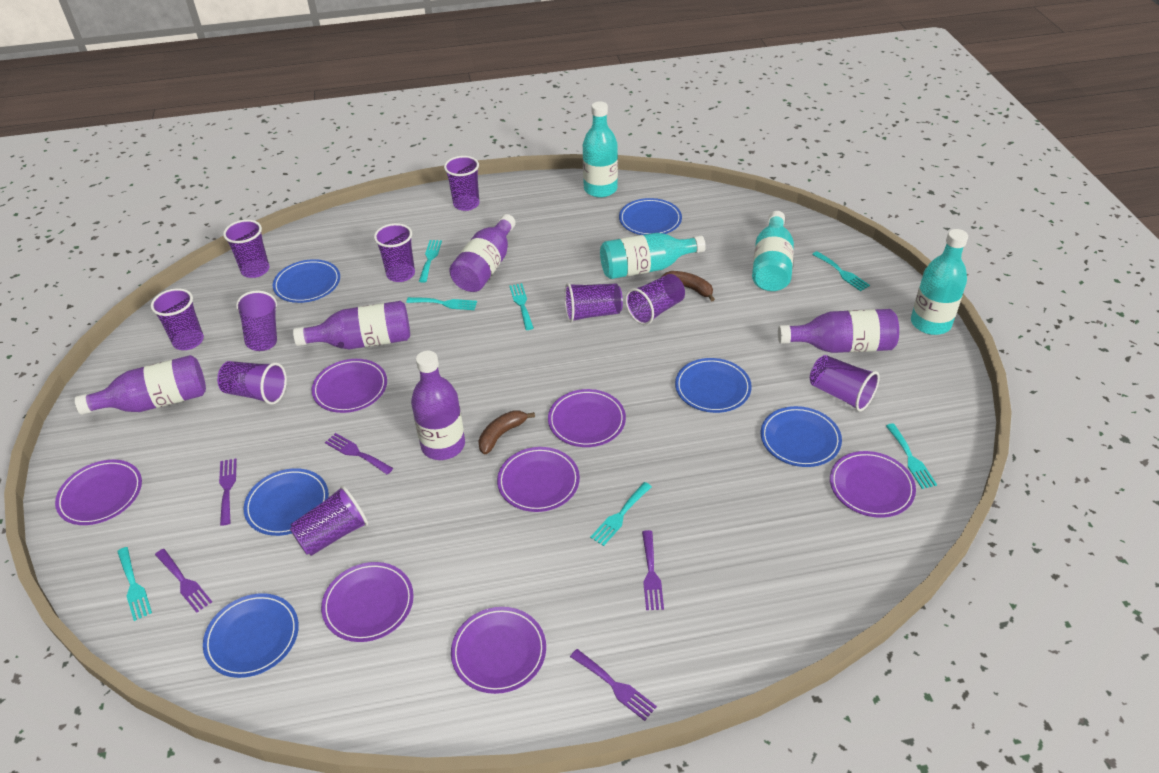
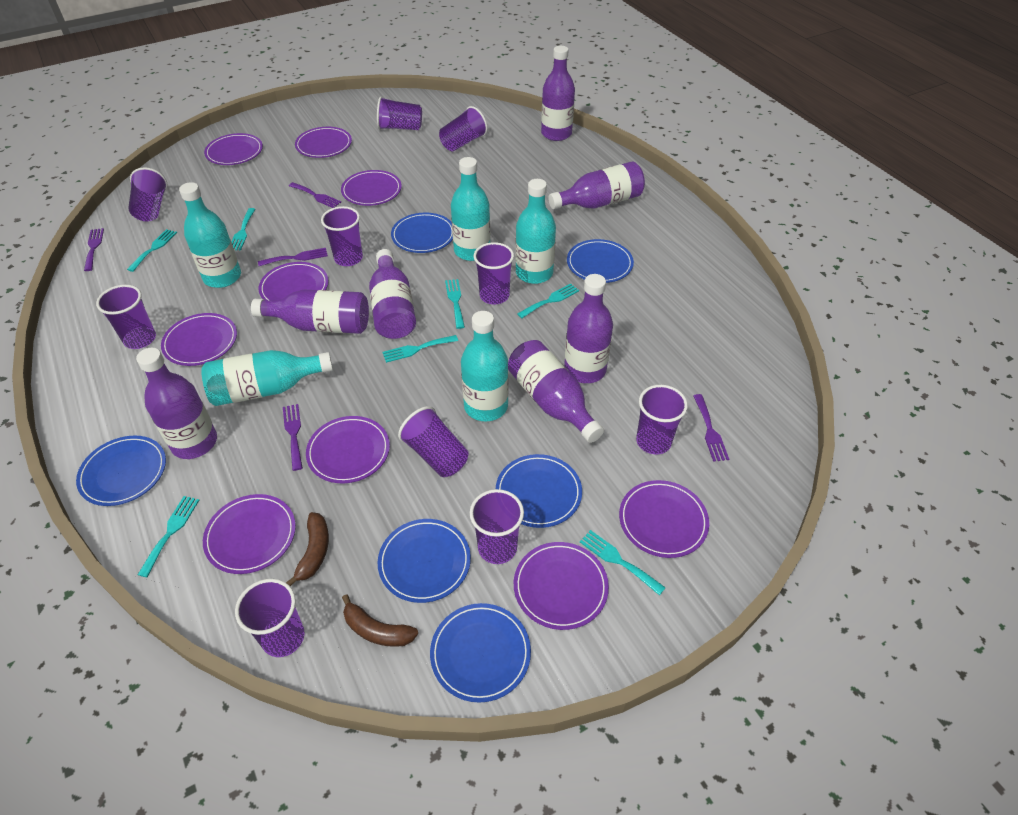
purple bottle: [75,355,206,415] [293,301,410,349] [411,351,465,460] [449,214,516,292] [778,309,899,353] = 5 -> [136,348,217,459] [251,290,369,334] [369,249,416,339] [508,340,604,443] [541,46,575,141] [549,161,645,209] [564,274,613,383] = 7
purple plate: [55,460,142,525] [312,359,387,413] [321,562,414,642] [451,607,546,694] [497,447,580,512] [548,389,626,447] [830,451,916,518] = 7 -> [161,313,237,366] [203,494,296,574] [204,133,263,165] [259,262,329,301] [295,127,352,158] [306,416,390,483] [341,170,402,206] [514,542,609,630] [619,480,709,558] = 9
turquoise bottle: [583,101,618,198] [600,233,706,279] [752,211,794,291] [911,229,968,335] = 4 -> [179,182,241,288] [201,350,333,406] [451,157,490,261] [461,311,509,421] [515,179,556,284] = 5

